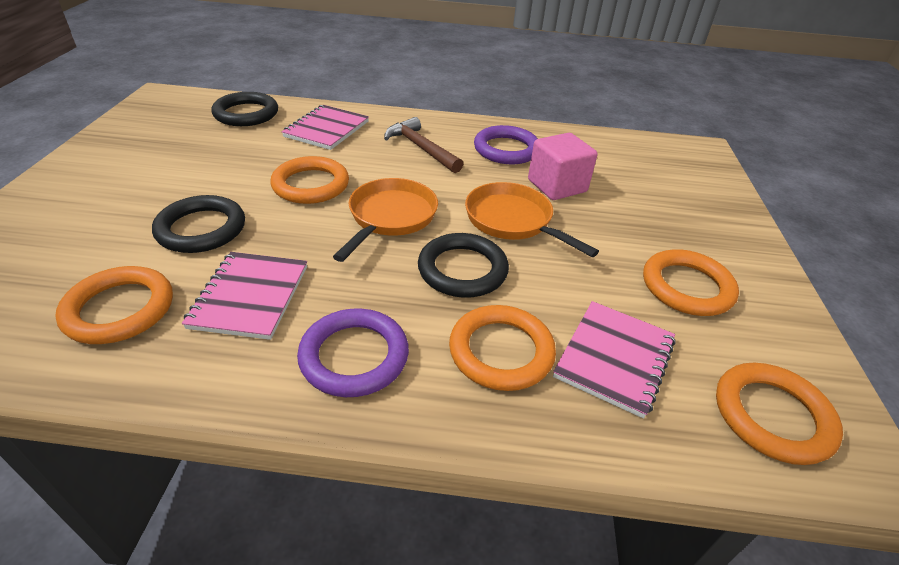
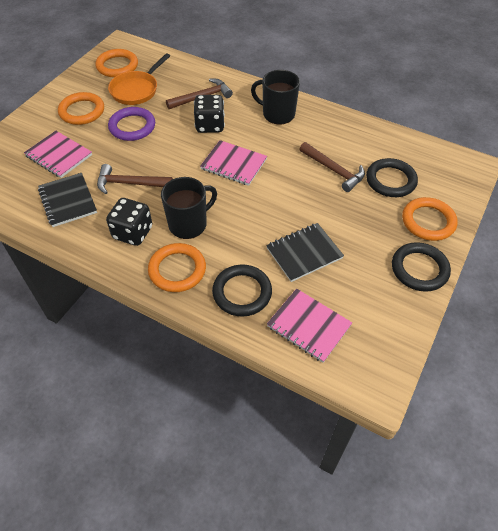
black dice: none = 0 -> [106,198,152,246] [194,95,225,133] = 2
black mug: none = 0 -> [161,177,217,239] [251,70,300,124] = 2
black notebook: none = 0 -> [38,173,97,227] [266,223,344,282] = 2
brown hammer: [384,117,463,173] = 1 -> [97,164,173,194] [166,79,233,109] [299,142,365,192] = 3
orange pan: [333,178,438,262] [465,182,599,257] = 2 -> [108,53,170,105] = 1
orange ring: [55,266,173,344] [270,156,349,204] [449,305,556,391] [643,249,739,316] [716,363,843,465] = 5 -> [58,92,104,125] [95,49,138,77] [148,243,206,292] [402,197,458,241] = 4
pink cube: [528,133,598,200] = 1 -> none = 0
purple ring: [297,308,409,397] [474,125,538,164] = 2 -> [108,107,155,141] = 1

